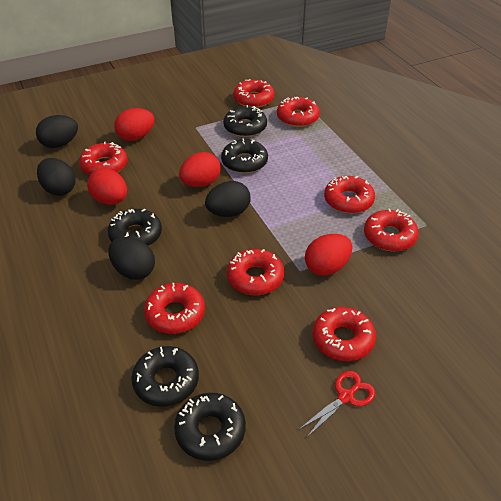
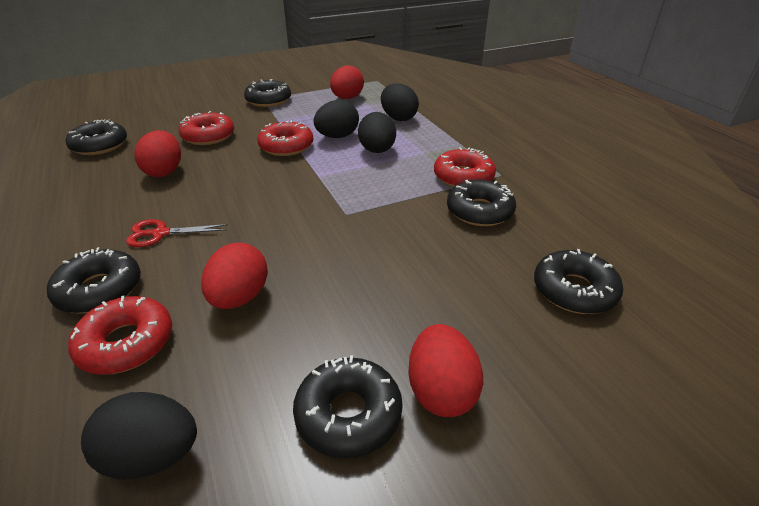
black donut: [108,209,162,246] [131,346,199,407] [174,393,246,461] [221,138,268,173] [223,105,267,137] = 5 -> [47,247,141,314] [66,119,127,155] [244,79,291,107] [293,355,403,459] [447,180,516,226] [534,249,623,314] = 6
red donut: [79,142,127,175] [144,283,205,334] [227,249,284,295] [233,79,275,108] [277,97,320,127] [313,307,376,361] [324,176,375,214] [364,209,419,251] = 8 -> [68,296,172,375] [179,111,234,145] [257,120,313,156] [434,147,496,187] = 4

